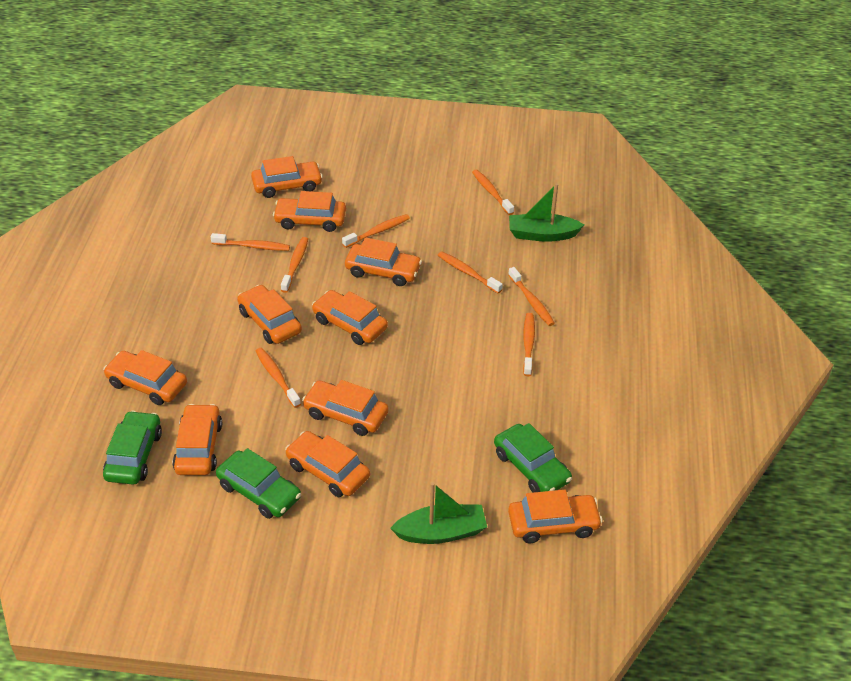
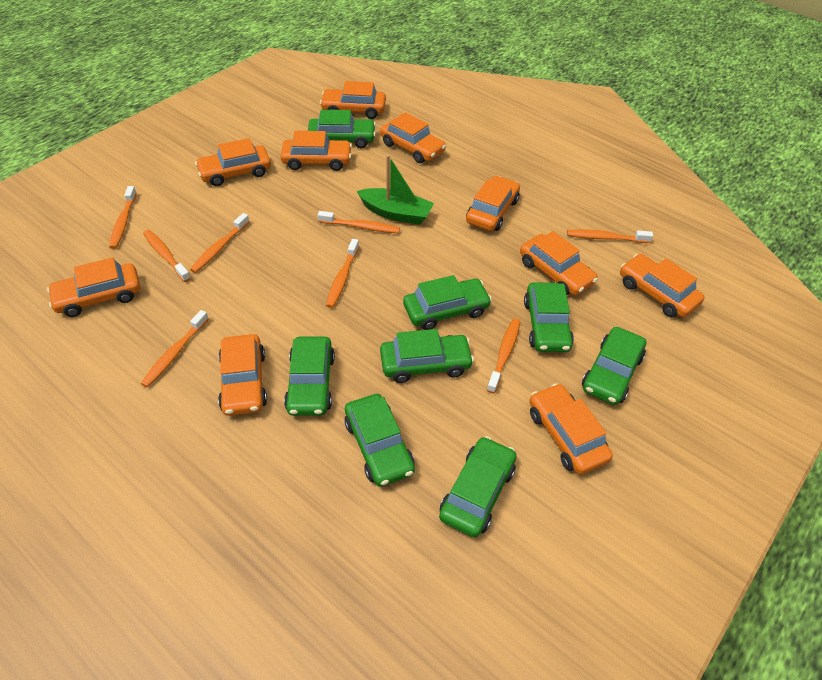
green boat: [390,482,487,544] [509,183,584,242] = 2 -> [357,155,434,225] = 1
green car: [103,411,162,485] [216,448,301,519] [494,423,572,493] = 3 -> [284,336,335,416] [308,110,376,148] [345,394,415,487] [380,329,474,383] [403,275,492,330] [439,436,517,538] [524,282,574,352] [582,327,646,405] = 8

